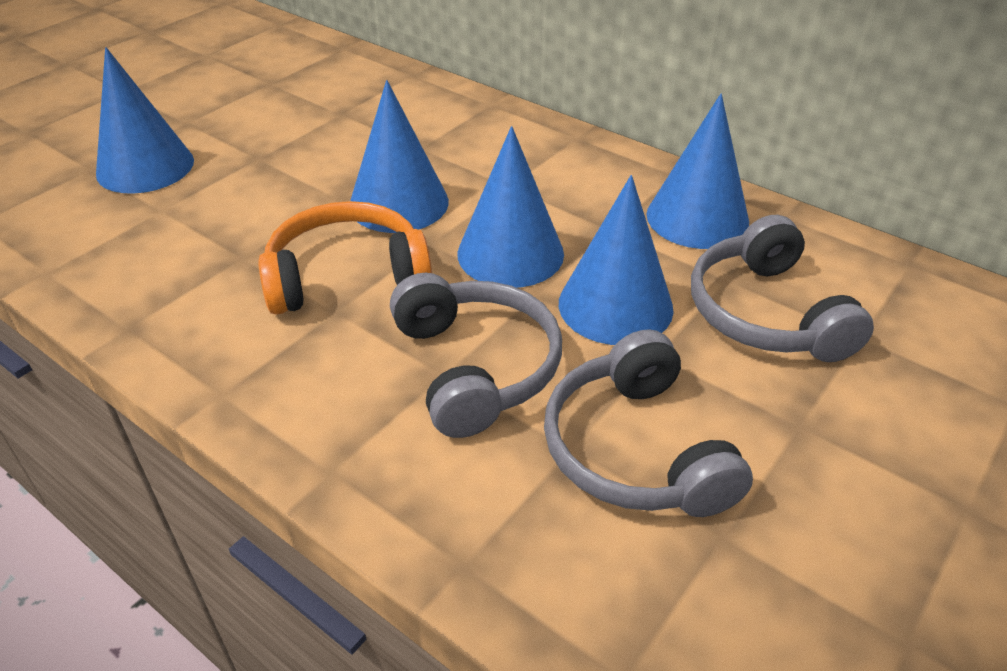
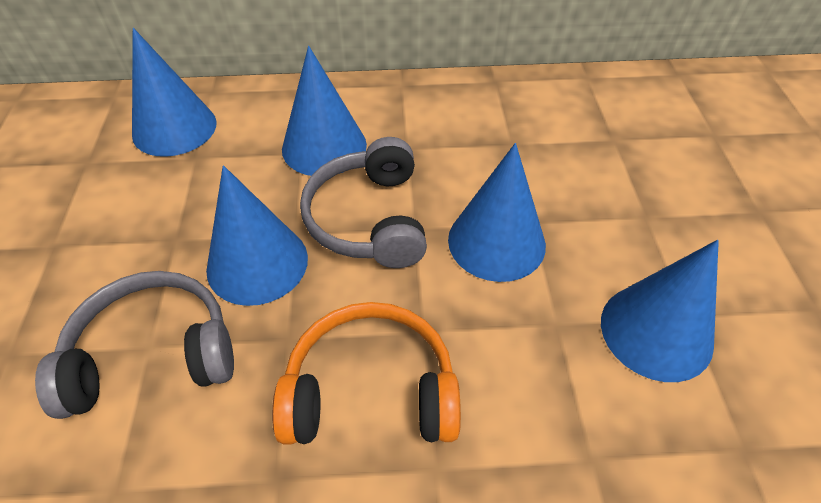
grey headphones: [390,273,562,438] [544,329,753,517] [691,215,874,362] = 3 -> [35,271,234,419] [300,137,427,268] = 2

